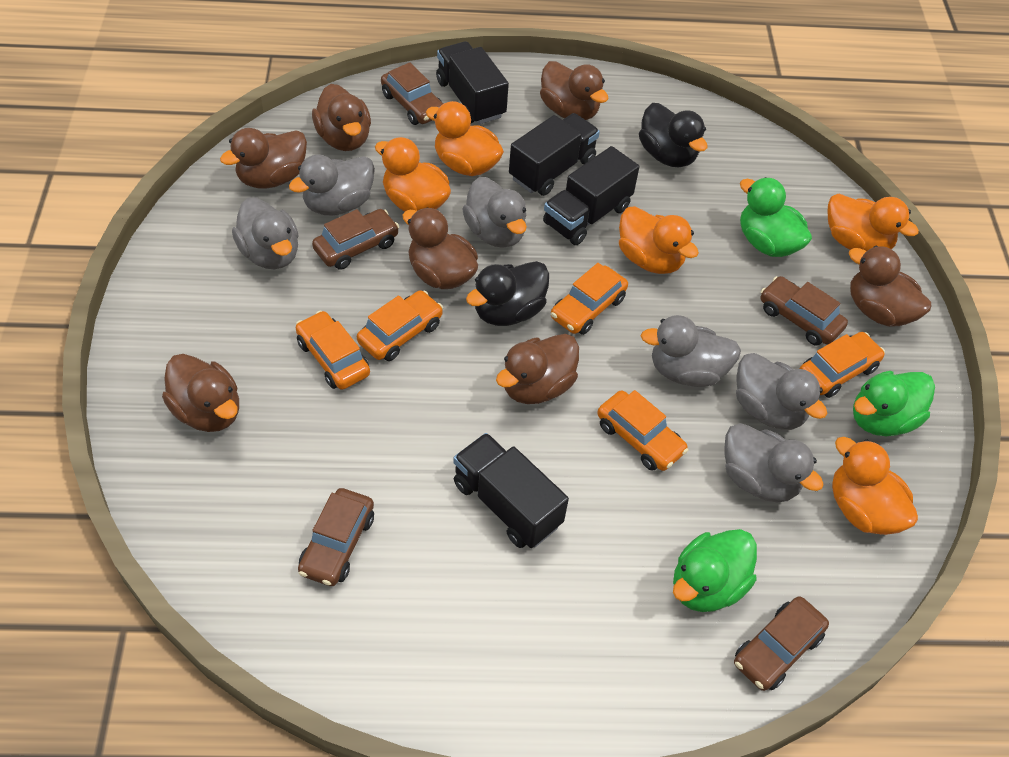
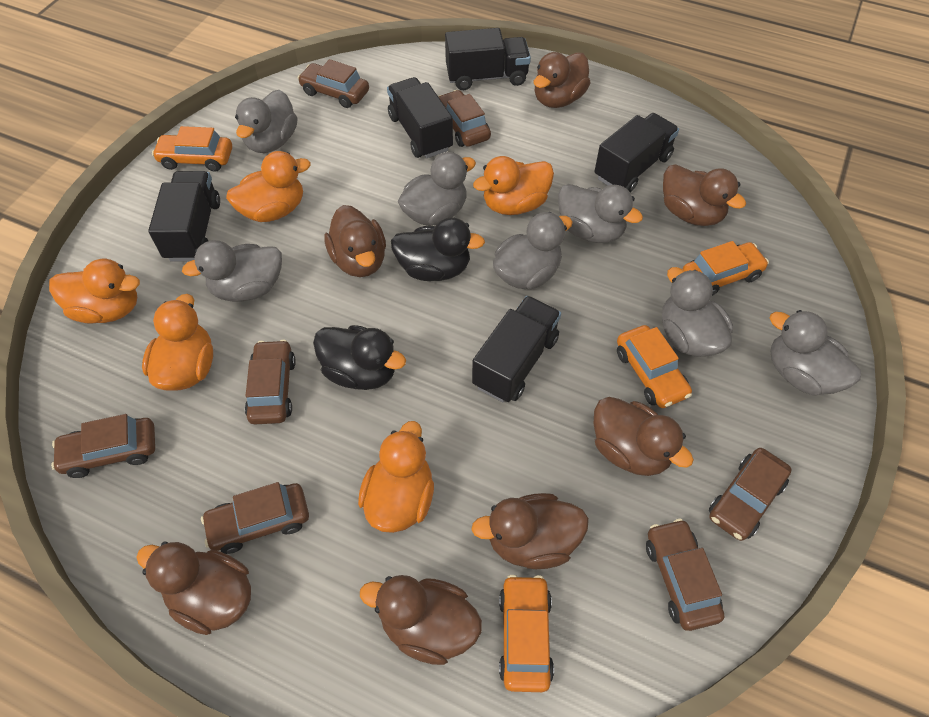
black truck: [436,41,509,124] [453,433,569,548] [509,113,600,196] [543,146,639,245] = 4 -> [148,171,220,261] [387,77,453,158] [445,28,531,90] [472,296,561,402] [594,113,679,192] = 5
brown car: [298,488,374,586] [312,209,399,270] [381,62,443,125] [734,596,829,691] [761,276,848,346] = 5 -> [51,414,155,478] [201,482,309,554] [245,340,296,424] [298,59,369,108] [438,90,491,147] [646,519,725,631] [709,448,792,541] = 7
green duck: [673,529,757,612] [740,177,812,257] [853,371,935,436] = 3 -> none = 0
grey duck: [232,197,299,269] [289,154,375,215] [462,177,527,248] [641,315,741,387] [724,423,824,502] [736,353,827,430] = 6 -> [182,240,282,301] [235,90,297,153] [398,152,476,226] [493,212,573,289] [558,184,643,243] [662,267,733,357] [770,310,861,396] = 7
orange car: [296,311,370,390] [357,290,443,361] [551,263,628,335] [597,390,688,471] [800,332,885,398] = 5 -> [152,126,232,172] [499,575,554,692] [617,325,692,408] [683,241,769,296] = 4

